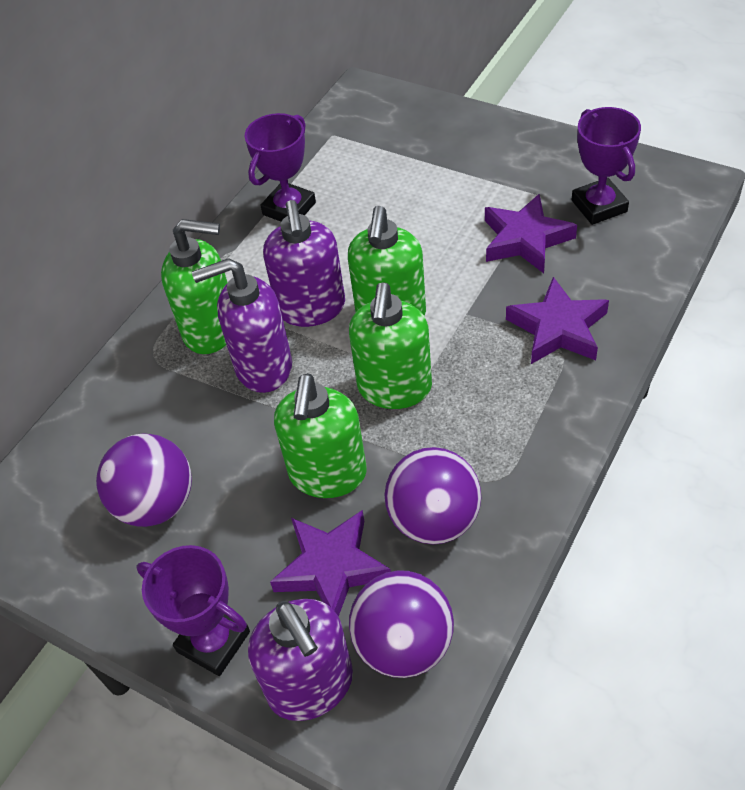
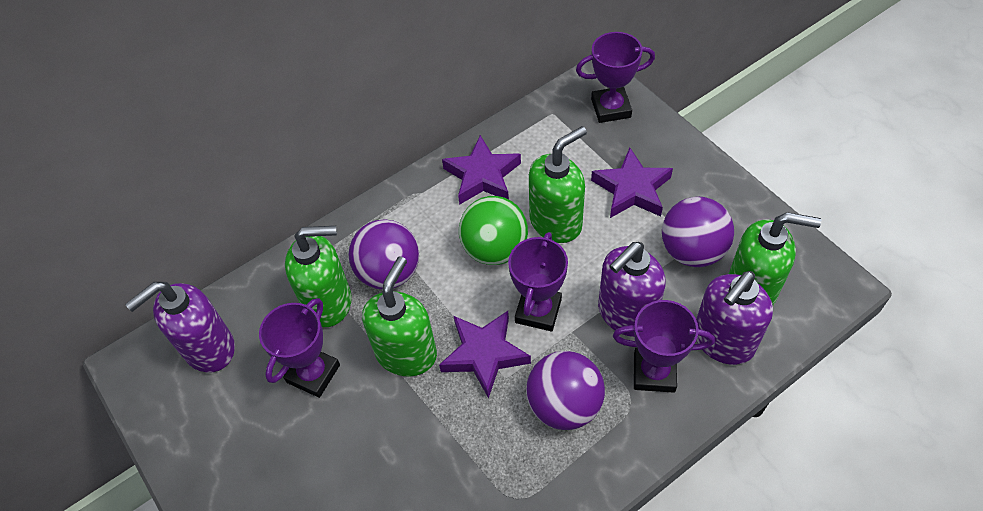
green ball: none = 0 -> [459,196,528,265] = 1
purple trophy: [137,545,250,676] [244,113,316,222] [572,107,641,225] = 3 -> [259,298,340,398] [508,232,568,331] [576,32,655,123] [613,300,715,393] = 4

